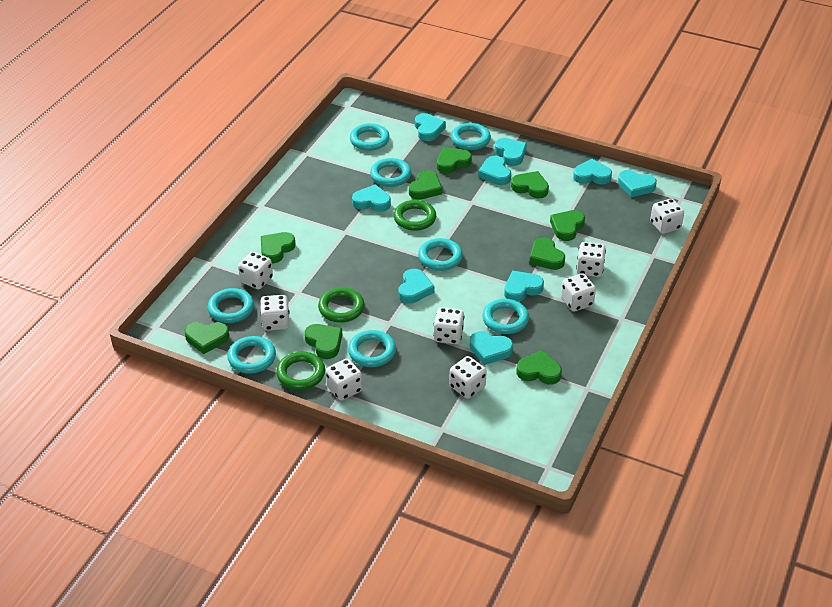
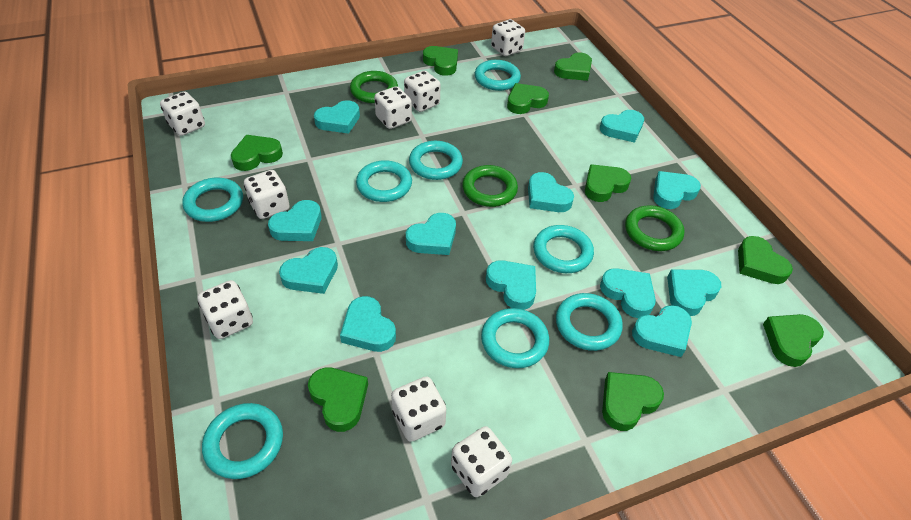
turquoise heart: [352,184,391,212] [399,269,435,304] [415,113,446,141] [470,331,513,365] [478,156,511,185] [494,138,527,166] [504,271,544,302] [573,159,612,184] [618,170,657,197] = 9 -> [268,200,321,241] [279,247,338,294] [314,100,360,134] [340,296,396,352] [406,213,456,255] [486,260,536,310] [528,172,574,212] [600,110,644,143] [600,268,656,318] [632,305,692,357] [653,171,701,209] [667,269,721,316] = 12

